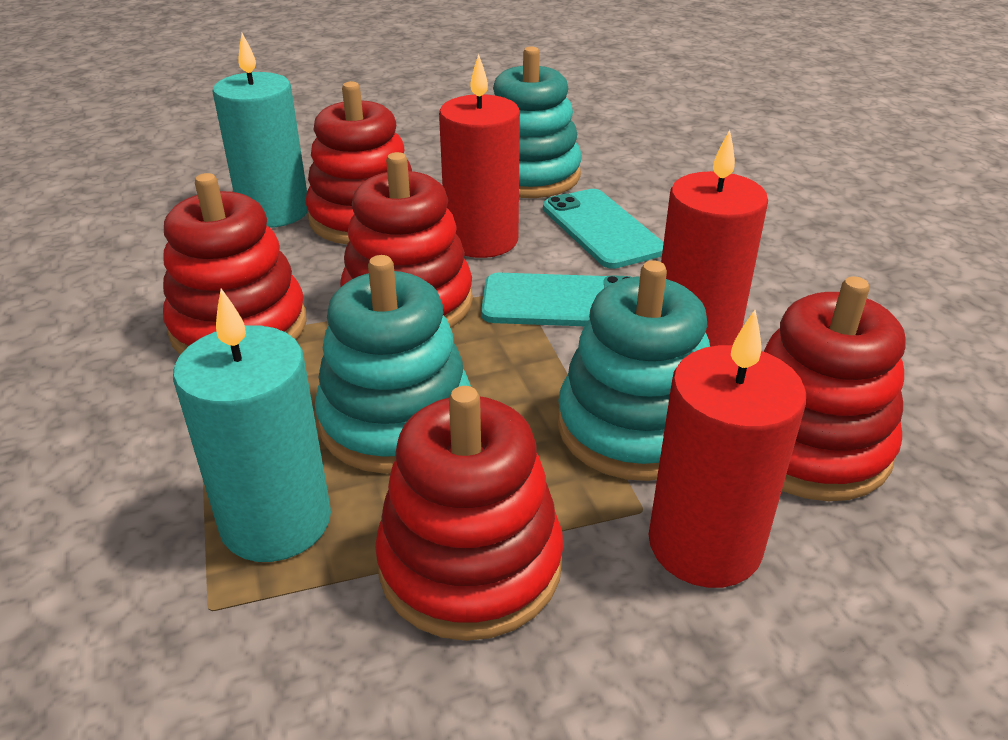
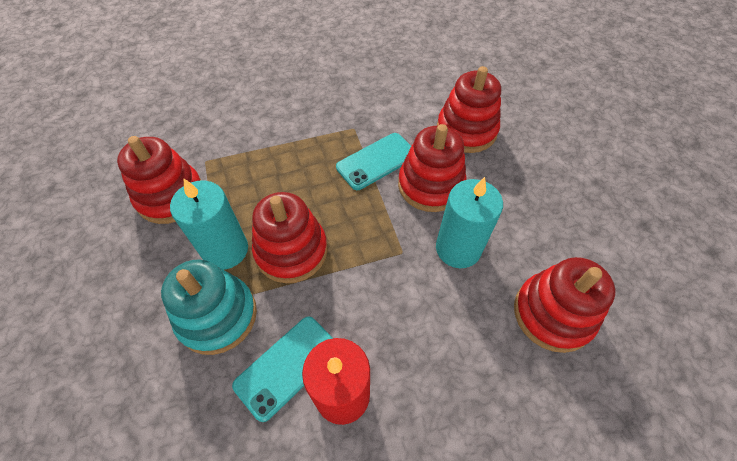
red candle: [439,54,520,258] [649,310,806,588] [661,130,768,347] = 3 -> [302,338,370,425] = 1
turquoise stacking toy: [315,255,471,474] [493,46,582,198] [558,260,710,481] = 3 -> [161,259,257,355] = 1

